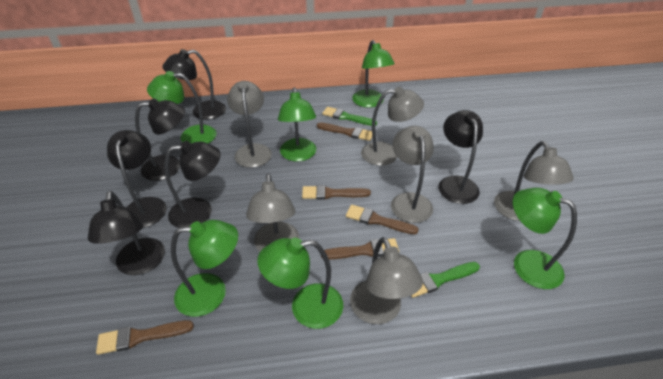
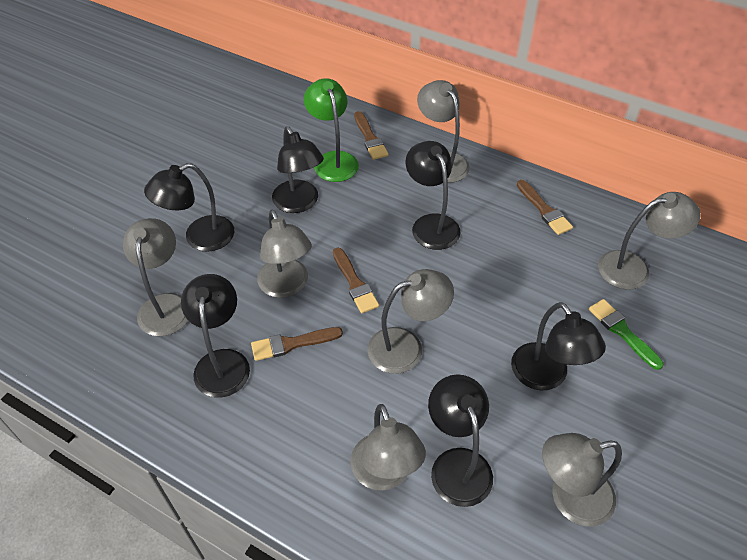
brown brush: [96,320,194,355] [302,185,371,199] [317,123,372,141] [321,238,399,260] [346,205,419,234] = 5 -> [251,327,343,361] [333,247,379,313] [354,111,388,160] [517,180,573,235] = 4
green brush: [322,107,377,126] [411,262,480,298] = 2 -> [589,299,664,370] = 1
green lamp: [147,71,216,144] [171,220,238,317] [257,238,343,329] [278,87,316,161] [352,40,394,108] [513,188,577,289] = 6 -> [304,78,359,182] = 1
grey lamp: [227,81,272,168] [246,174,299,251] [350,237,423,324] [361,87,424,166] [391,126,434,223] [494,141,574,221] = 6 -> [123,218,188,336] [257,209,312,298] [350,404,426,491] [367,269,454,374] [417,80,470,183] [542,433,622,527] [598,192,701,290] = 7

